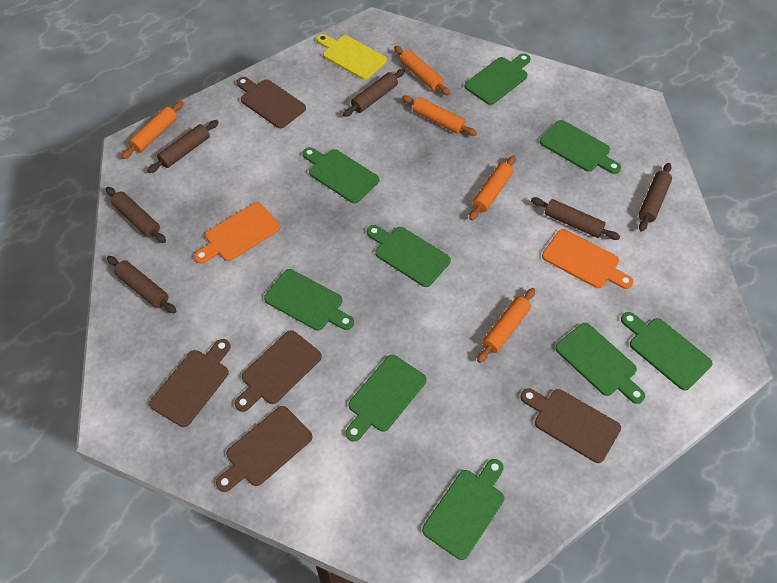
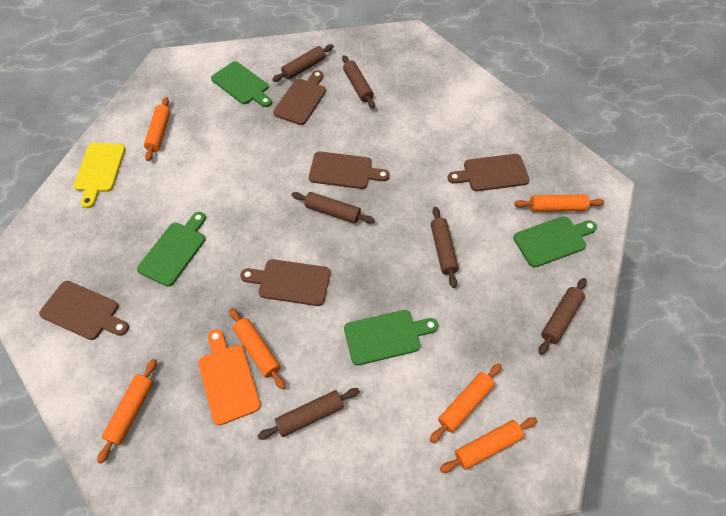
green cutting board: [264,269,354,330] [302,147,379,203] [345,355,426,442] [367,225,451,287] [422,459,504,560] [465,54,531,105] [540,120,621,174] [555,323,645,404] [621,312,713,391] = 9 -> [137,212,206,287] [211,61,272,107] [344,310,438,365] [513,216,597,268] = 4
orange cutting board: [194,202,280,264] [542,229,633,289] = 2 -> [198,329,261,425] = 1
orange rolling pin: [121,101,183,159] [394,46,450,96] [402,95,477,136] [469,155,516,220] [477,288,535,363] = 5 -> [97,359,157,464] [144,97,170,161] [229,308,285,389] [430,363,502,443] [440,417,537,473] [514,195,604,212] = 6

